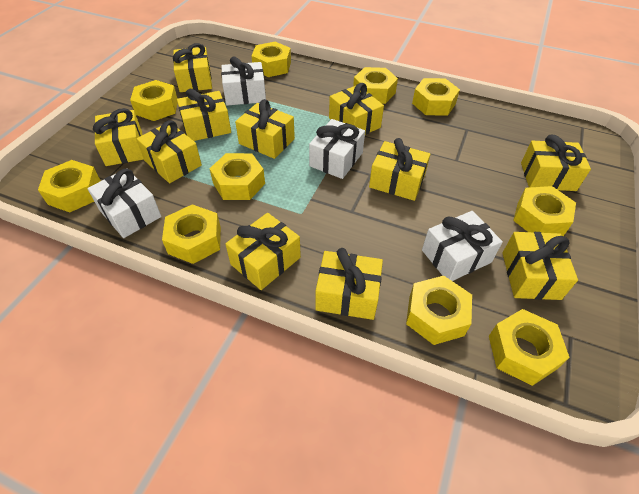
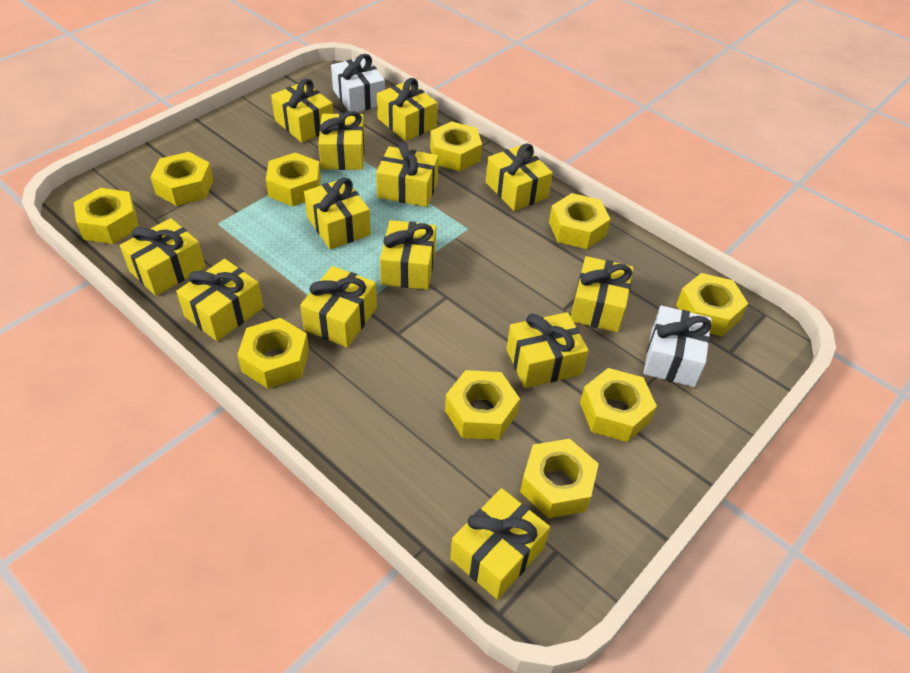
white gift: [87,168,161,238] [221,56,266,106] [309,119,365,179] [422,211,503,281] = 4 -> [331,54,385,112] [643,305,712,387] = 2
yellow gift: [93,108,144,166] [136,120,202,183] [173,43,212,92] [177,89,231,141] [225,213,301,290] [235,99,295,159] [315,248,383,320] [329,83,384,135] [369,138,431,201] [502,232,578,300] [521,135,591,191] = 11 -> [120,218,205,296] [176,259,263,341] [271,79,333,143] [300,266,377,348] [304,178,371,249] [318,111,365,170] [376,141,439,207] [377,78,437,141] [380,220,436,290] [450,488,550,600] [486,143,553,211] [507,312,589,388] [571,256,634,332] = 13

